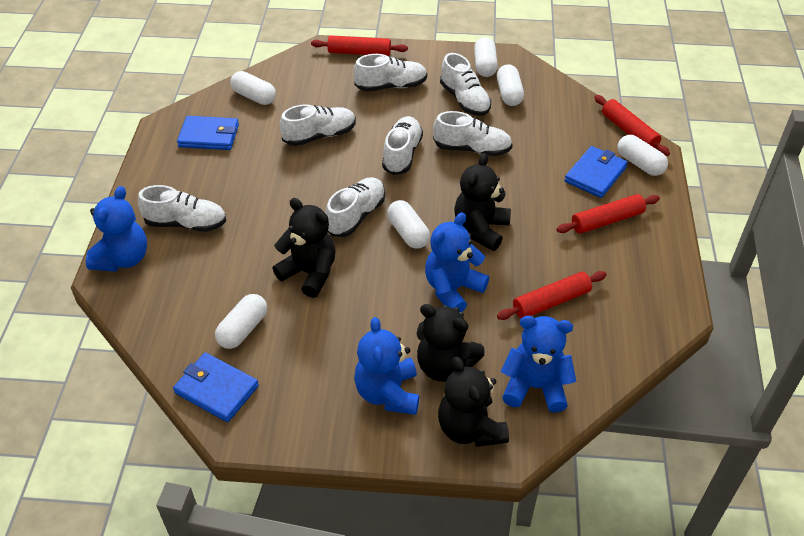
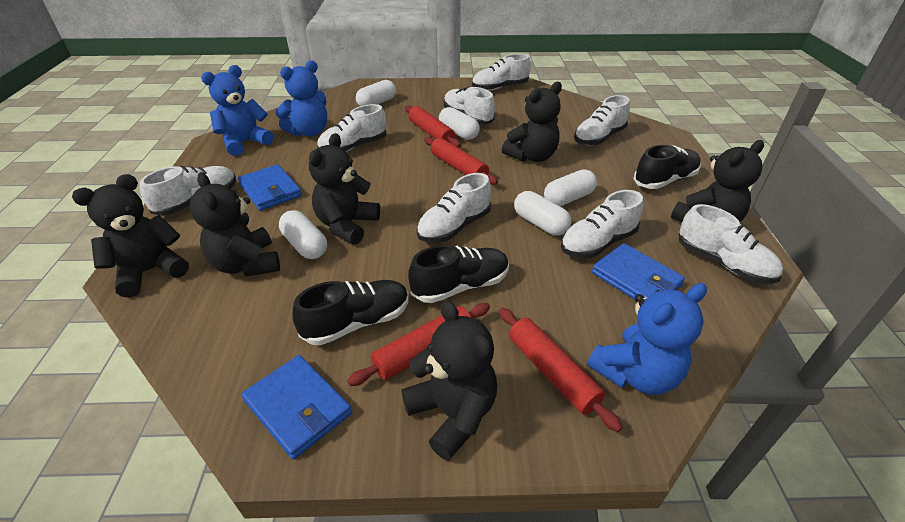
black shoe: none = 0 -> [292,280,409,345] [408,245,509,303] [633,145,701,189] = 3
black teddy bear: [272,198,336,298] [417,304,485,382] [438,356,509,447] [454,153,511,251] = 4 -> [72,174,189,298] [190,172,280,277] [309,133,380,245] [401,300,497,461] [502,82,562,162] [671,140,764,222] = 6
blue teddy bear: [86,186,147,272] [354,317,419,415] [425,212,489,313] [501,316,576,413] = 4 -> [201,65,274,156] [276,60,327,136] [587,283,707,395] = 3
white capsule: [215,294,267,349] [230,71,276,105] [387,200,430,249] [474,37,498,77] [497,64,524,106] [617,135,668,176] = 6 -> [279,210,327,259] [356,80,396,106] [439,107,480,140] [514,191,572,235] [544,169,597,206] = 5
white shoe: [138,185,226,232] [280,104,356,146] [325,177,385,237] [354,54,427,92] [382,116,423,175] [433,111,513,156] [440,53,491,116] = 7 -> [140,166,236,216] [317,104,387,152] [417,173,491,243] [444,87,495,125] [472,54,531,91] [561,190,643,258] [574,95,630,146] [679,204,783,284] = 8

